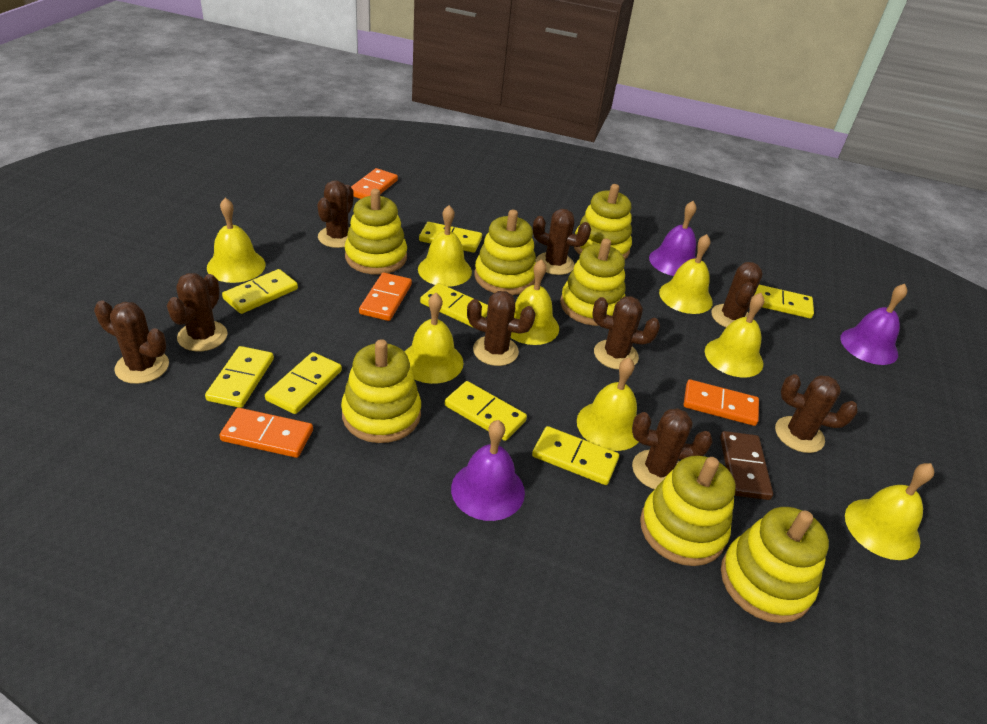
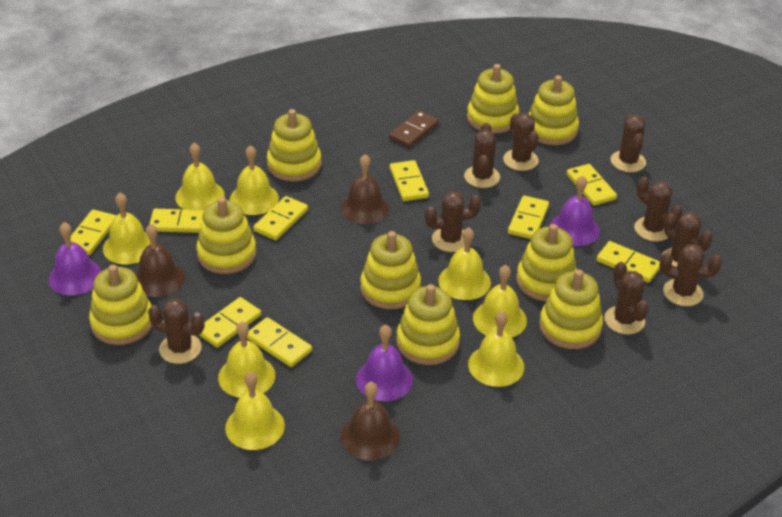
brown bell: none = 0 -> [135,224,185,297] [340,154,389,224] [341,382,400,460] = 3
orange domino: [219,408,313,458] [351,168,398,199] [359,272,412,321] [684,379,759,426] = 4 -> none = 0
yellow domino: [205,346,274,408] [222,269,298,314] [265,352,342,414] [419,222,482,253] [420,283,488,328] [445,381,527,441] [532,426,619,485] [755,285,814,318] = 8 -> [70,210,116,255] [149,209,204,233] [199,297,261,348] [247,317,312,367] [253,196,308,240] [390,160,429,201] [508,195,549,239] [566,164,617,206] [596,241,660,283] = 9
yellow stacking toy: [341,339,421,443] [345,189,407,275] [474,210,536,295] [560,238,626,326] [574,184,632,259] [640,456,736,566] [721,507,829,623] = 7 -> [89,265,152,345] [196,197,256,274] [267,109,321,181] [360,231,421,309] [396,284,460,365] [467,64,519,133] [516,224,577,301] [529,75,579,145] [539,269,603,349] = 9

